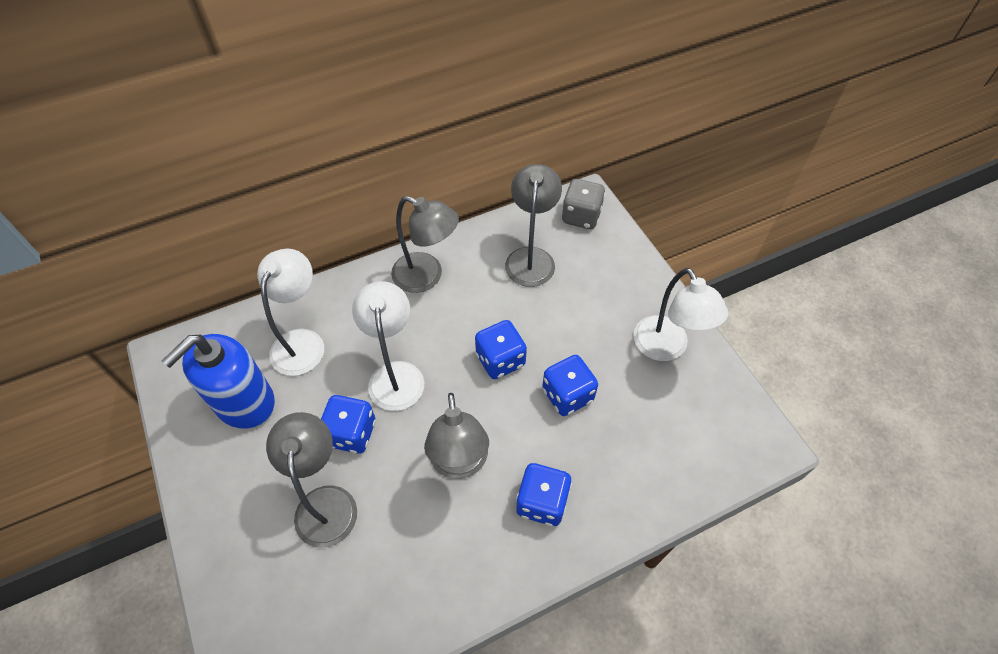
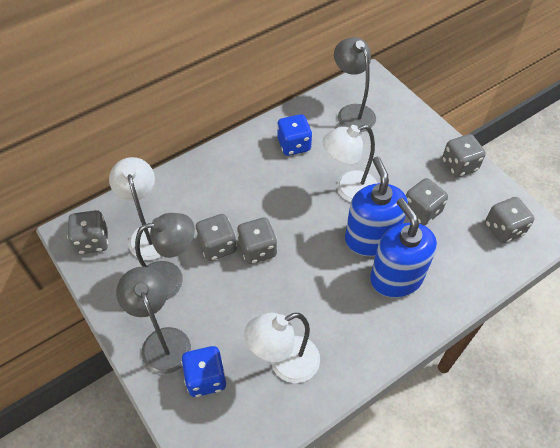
blue dice: [321,395,376,454] [475,320,527,379] [516,463,572,526] [542,355,598,416] = 4 -> [181,346,226,397] [277,114,312,156] = 2
blue soap dispenser: [162,334,275,429] = 1 -> [345,157,408,256] [370,198,437,298] = 2
grey dice: [562,179,605,229] = 1 -> [67,210,108,254] [195,214,237,261] [237,218,277,264] [406,178,448,225] [442,134,486,177] [485,197,534,243] = 6
grey lamp: [266,412,357,548] [391,196,459,293] [424,393,489,479] [505,164,562,287] = 4 -> [116,267,191,374] [135,213,195,300] [334,37,376,132] = 3

